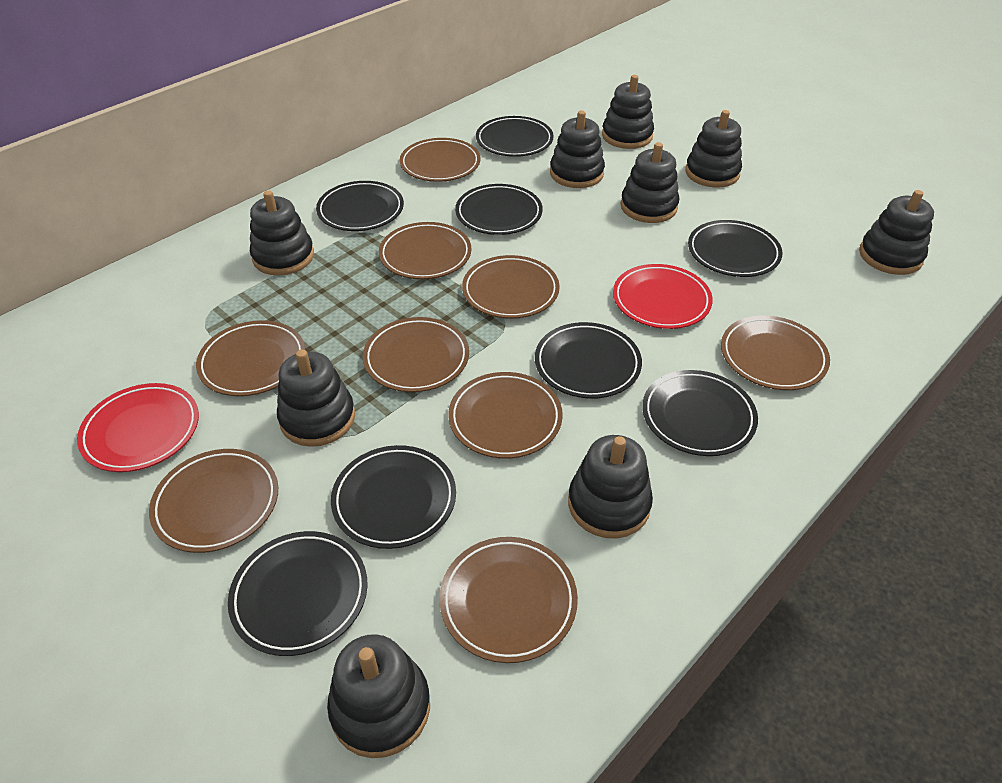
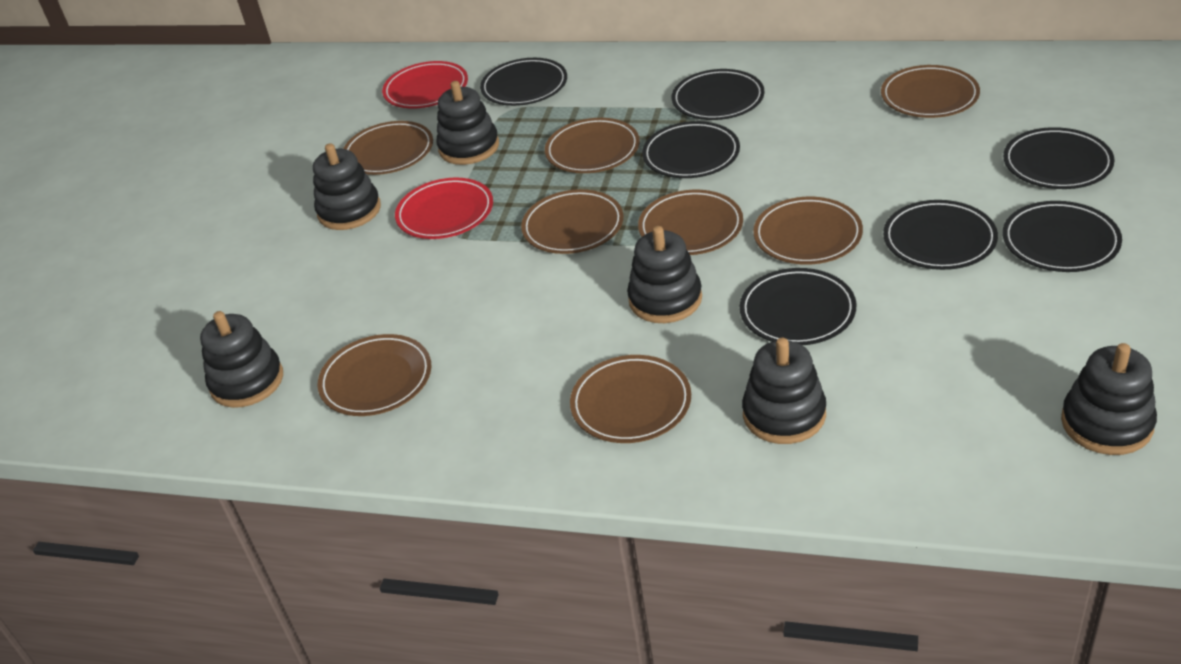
black plate: [228,531,368,656] [316,181,404,231] [331,445,456,549] [455,184,543,235] [476,116,554,157] [535,322,642,399] [642,370,758,456] [688,220,783,277] = 8 -> [480,58,567,106] [642,121,740,178] [672,69,764,120] [740,268,857,345] [883,200,998,270] [1003,127,1115,189] [1003,201,1122,272] = 7
black stacking toy: [250,190,314,275] [277,350,355,447] [327,634,430,758] [550,110,605,188] [568,435,653,539] [602,75,654,149] [620,142,679,223] [685,110,742,188] [859,190,934,275] = 9 -> [200,311,283,408] [313,143,381,230] [436,81,499,165] [627,226,702,323] [742,338,826,444] [1061,343,1157,455] = 6
brown plate: [149,449,278,553] [196,320,305,396] [363,317,469,392] [379,222,472,279] [400,138,480,182] [439,537,578,663] [448,372,563,459] [462,255,560,319] [721,316,830,390] = 9 -> [318,334,432,416] [343,121,433,175] [521,189,623,254] [545,118,640,173] [570,355,691,443] [638,190,743,255] [753,197,863,265] [881,65,980,118] = 8

